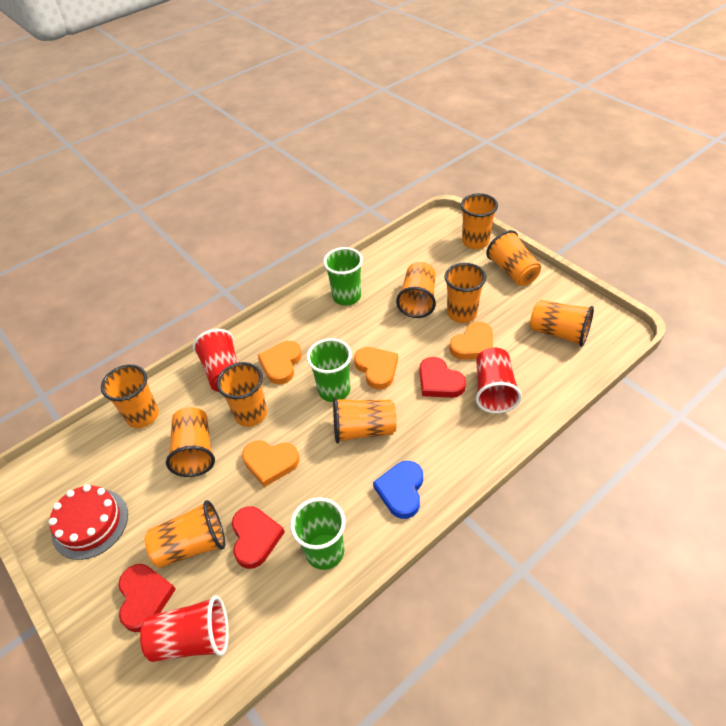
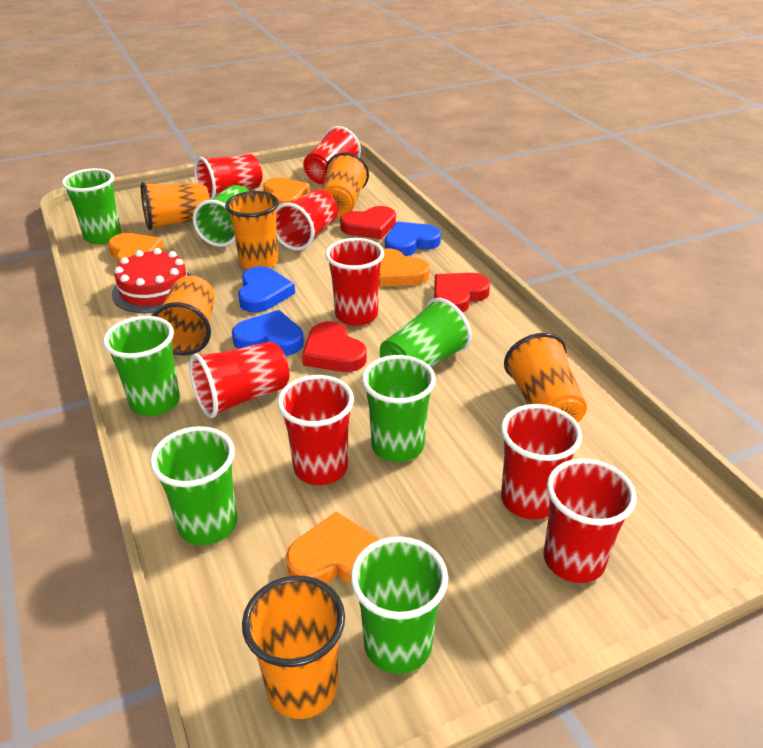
blue heart: [373,461,423,519] = 1 -> [232,310,304,356] [238,266,295,313] [385,222,441,256] = 3
green cup: [290,497,346,570] [307,338,352,402] [323,247,363,306] = 3 -> [62,168,121,244] [103,316,180,416] [150,426,237,545] [193,185,249,247] [351,537,448,674] [362,355,436,462] [380,298,472,368] = 7
orange cup: [101,364,159,428] [145,500,225,568] [166,407,215,477] [217,362,267,427] [333,397,397,443] [396,262,436,318] [445,263,486,323] [461,193,498,249] [486,230,541,286] [530,300,594,347] = 10 -> [141,182,210,230] [152,276,215,355] [225,191,279,269] [242,576,345,719] [322,152,369,217] [504,333,587,423] = 6
red cup: [140,595,229,662] [193,329,238,392] [476,348,522,414] = 3 -> [189,341,289,418] [194,154,262,200] [276,189,338,251] [277,375,354,485] [303,126,361,184] [325,238,384,326] [501,404,583,520] [543,458,637,583] = 8

